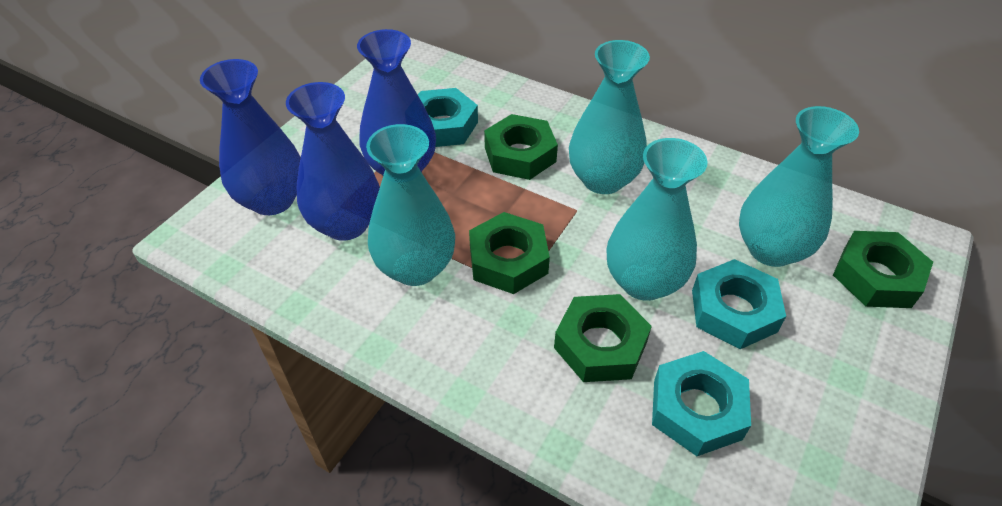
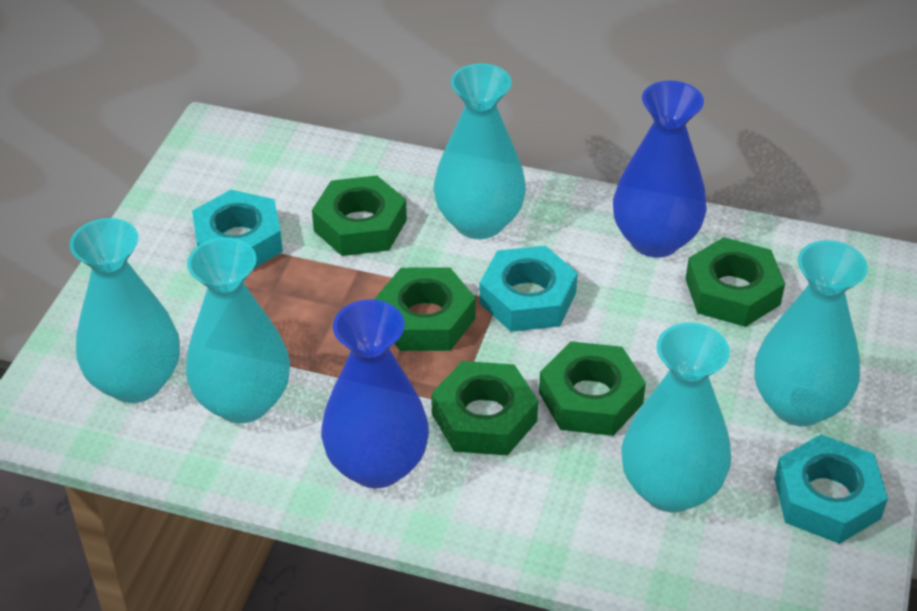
blue vase: [200,59,301,215] [286,82,380,241] [357,29,436,175] = 3 -> [321,299,429,488] [613,81,707,258] = 2
green nut: [469,212,550,294] [484,114,558,180] [554,294,652,382] [833,231,933,308] = 4 -> [312,175,407,256] [375,267,476,351] [431,361,538,455] [539,341,646,436] [685,237,785,327] = 5
turquoise vase: [366,124,455,286] [569,40,650,194] [607,138,708,301] [739,106,859,267] = 4 -> [69,218,180,403] [186,237,290,423] [434,63,526,239] [621,323,731,512] [755,240,868,426] = 5

